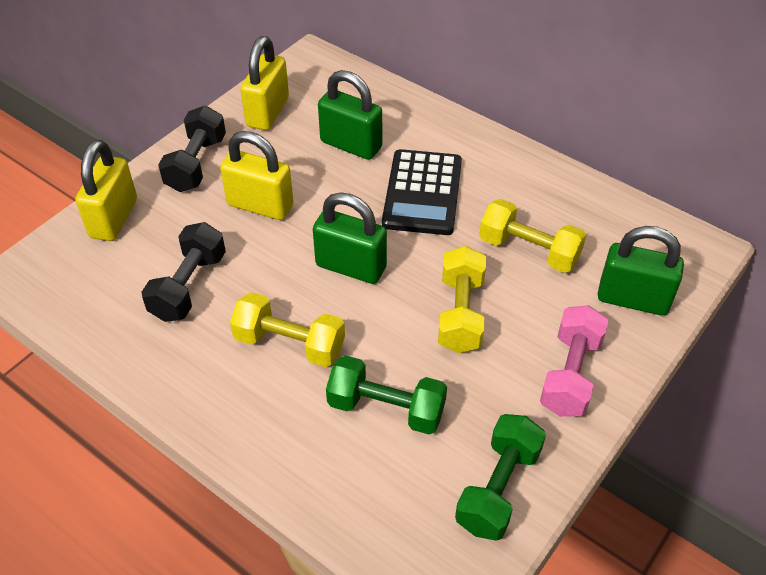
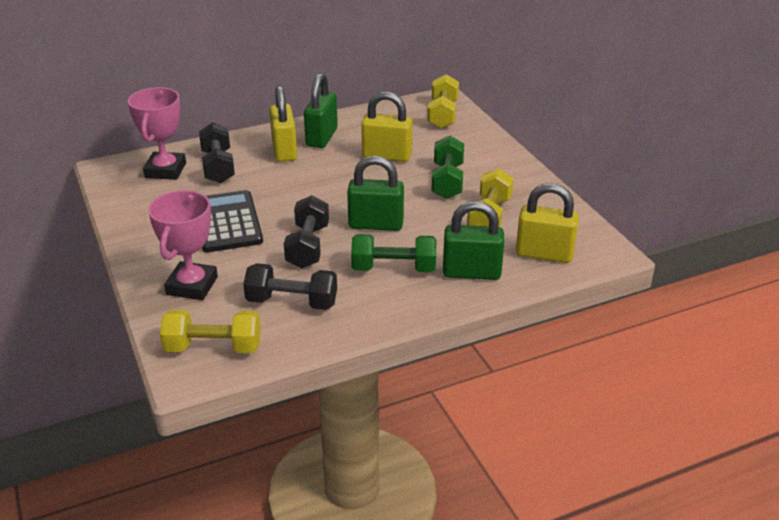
black dumbbell: [141,222,226,322] [158,106,226,192] = 2 -> [199,122,235,183] [243,263,337,310] [284,195,329,269] = 3
pink dumbbell: [540,305,609,417] = 1 -> none = 0
pink trophy: none = 0 -> [128,87,186,180] [148,190,218,300] = 2

